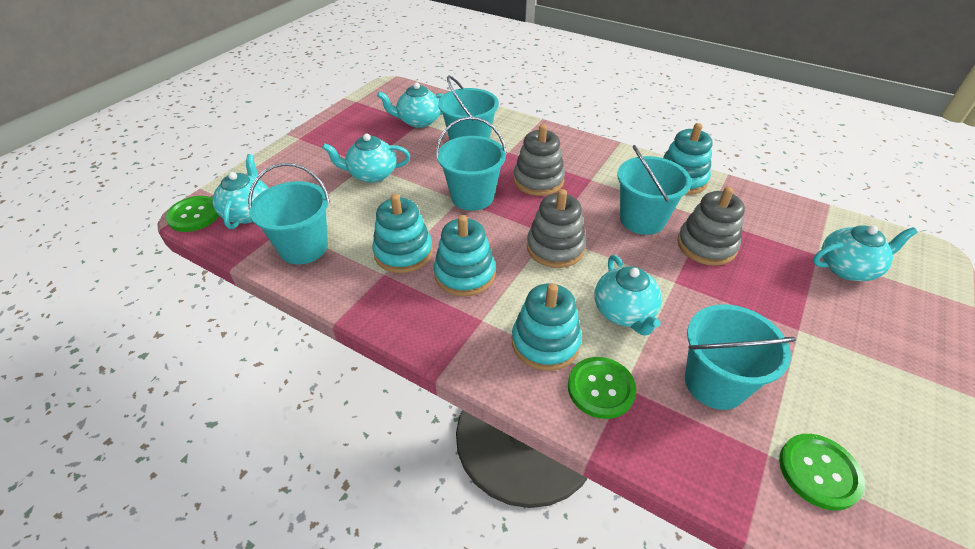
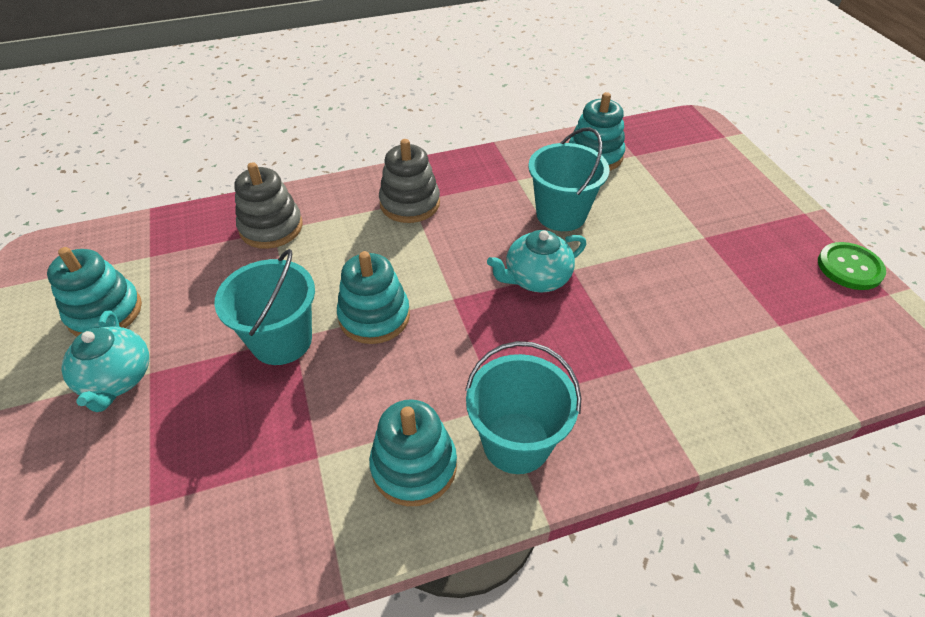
green button: [165,196,219,232] [568,357,637,419] [779,434,865,510] = 3 -> [818,242,886,290] = 1
grey stacking toy: [513,124,565,196] [527,189,586,268] [677,187,745,266] = 3 -> [234,162,303,249] [379,139,440,223] = 2
turquoise bucket: [248,163,330,264] [436,117,507,211] [438,75,499,140] [617,145,691,235] [685,304,796,410] = 5 -> [214,249,315,365] [465,341,581,474] [528,127,610,231] = 3
turquoise teapot: [212,154,268,229] [322,133,410,183] [377,82,444,128] [595,255,662,336] [813,225,918,281] = 5 -> [61,310,149,412] [487,230,586,293] = 2

